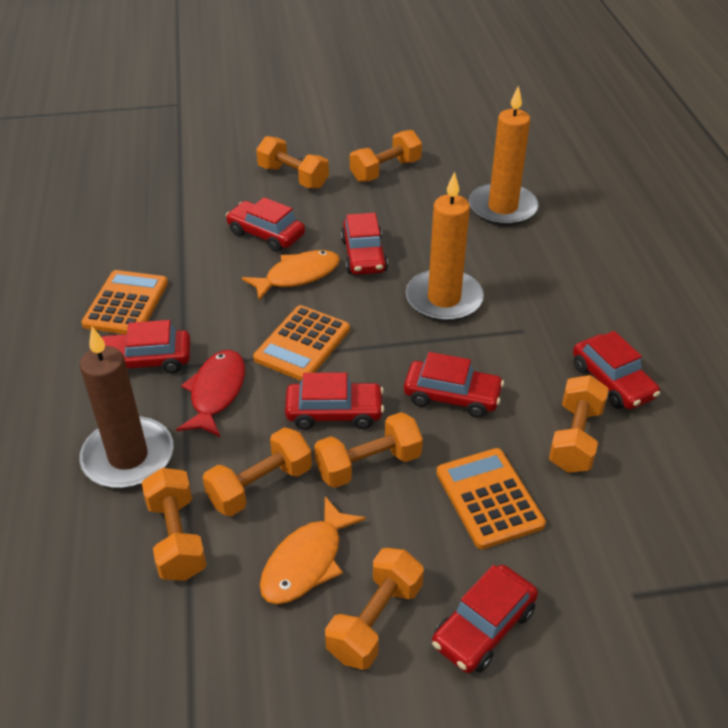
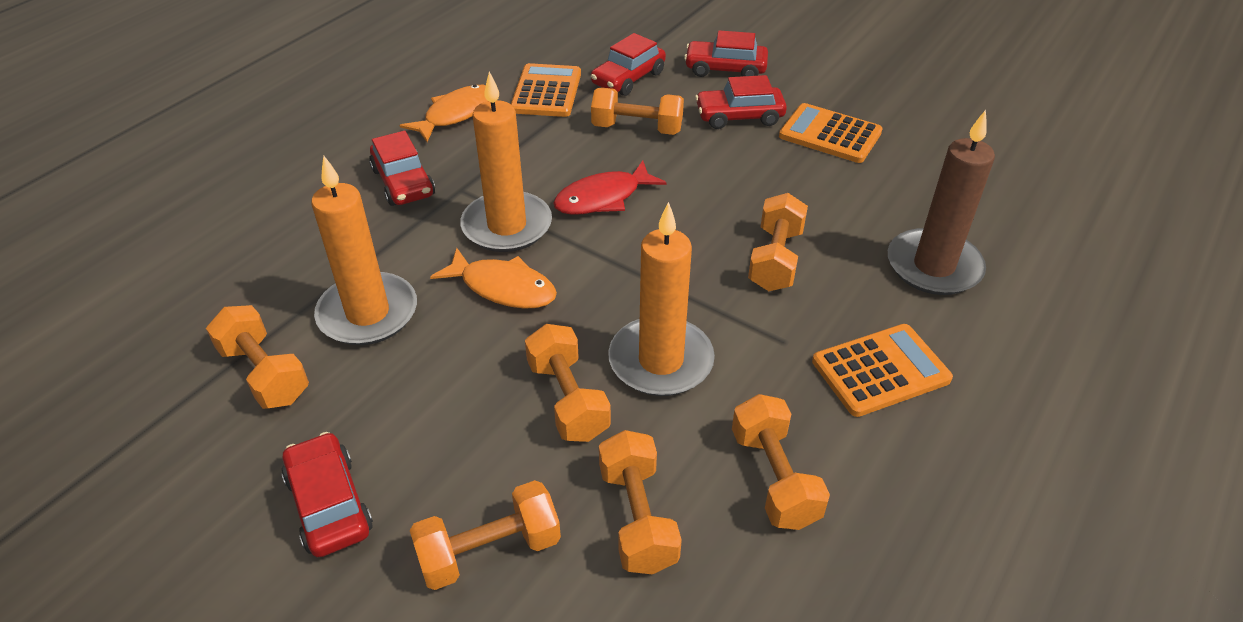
orange candle: [406,171,484,322] [469,85,539,226] = 2 -> [311,155,417,345] [460,71,552,252] [608,202,715,396] = 3
red car: [101,320,191,373] [226,197,305,252] [285,372,384,430] [341,213,388,275] [404,352,504,418] [432,565,538,673] [573,331,660,409] = 7 -> [282,432,373,557] [369,131,435,206] [591,33,666,96] [684,30,768,77] [695,75,787,129] = 5

